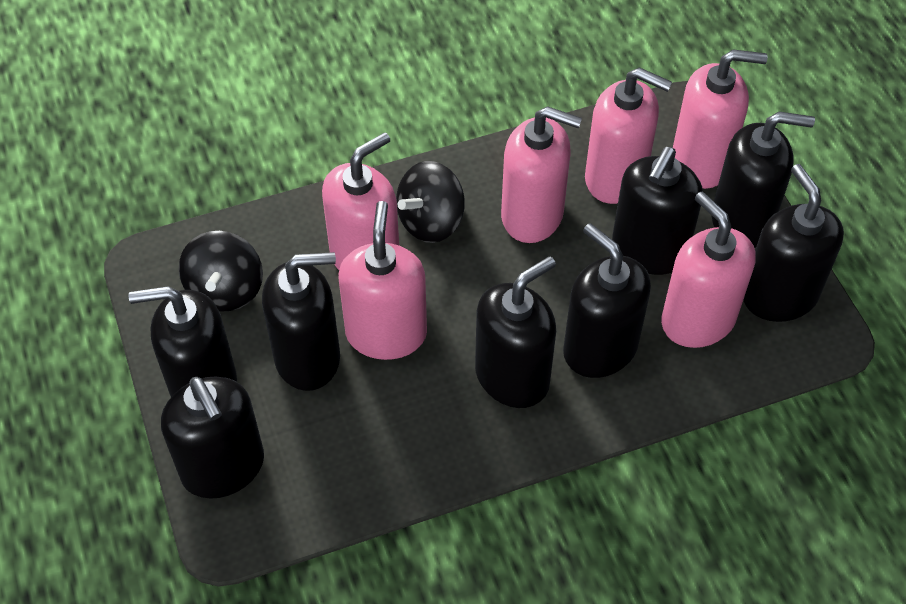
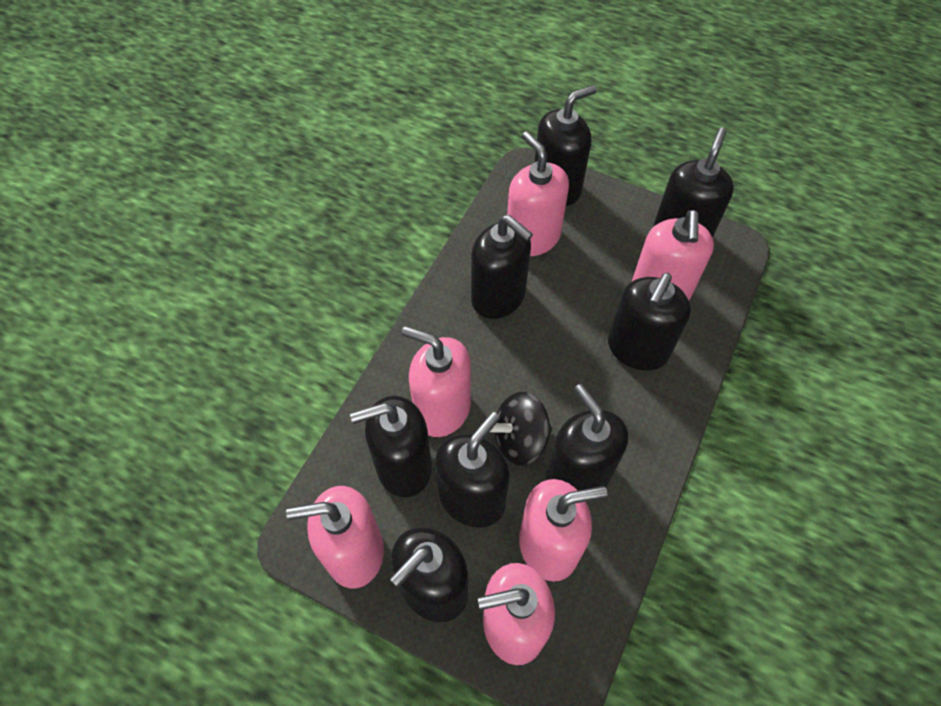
black spinning top: [179,231,263,312] [396,161,465,243] = 2 -> [490,392,552,466] = 1

